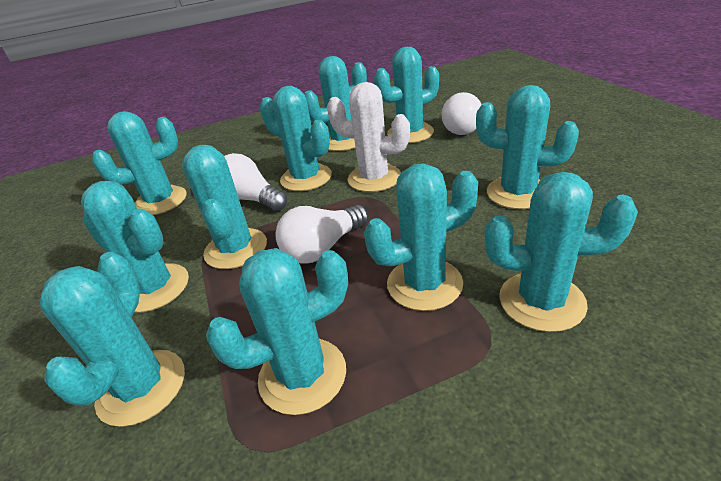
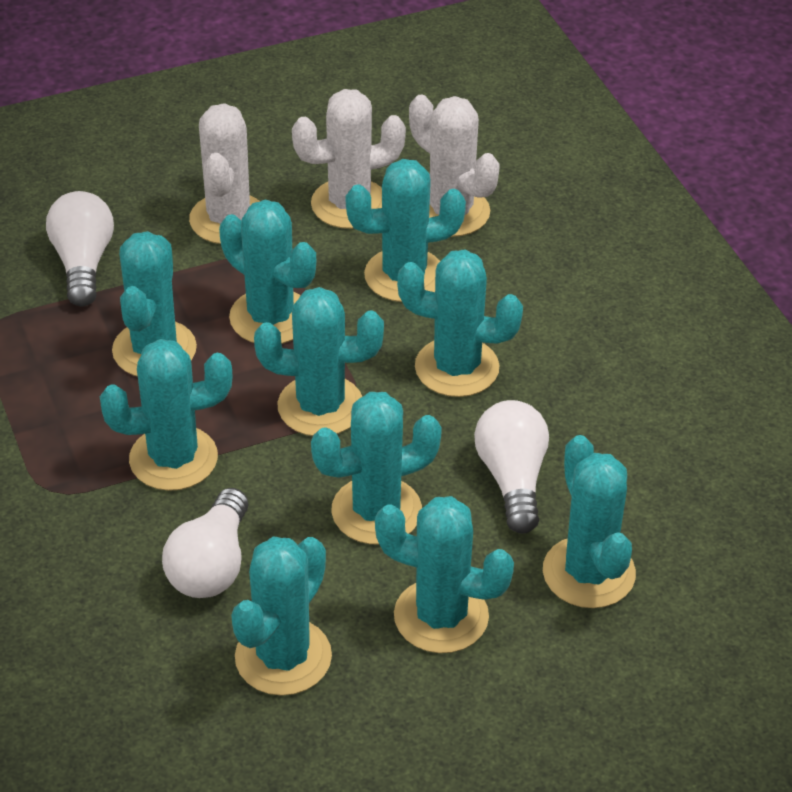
turquoise cactus: [40,252,185,427] [81,181,189,312] [92,111,187,215] [182,145,267,269] [206,248,348,415] [260,86,332,191] [305,56,367,151] [364,163,478,311] [374,47,439,143] [476,85,579,209] [485,172,638,332] = 11 -> [100,339,233,491] [112,231,197,377] [219,199,316,344] [231,537,332,696] [254,287,384,436] [311,392,442,544] [345,159,466,302] [375,496,514,653] [397,249,523,397] [543,435,636,608] = 10
white cactus: [327,82,410,192] = 1 -> [189,103,260,244] [292,89,406,229] [409,95,500,237] = 3

